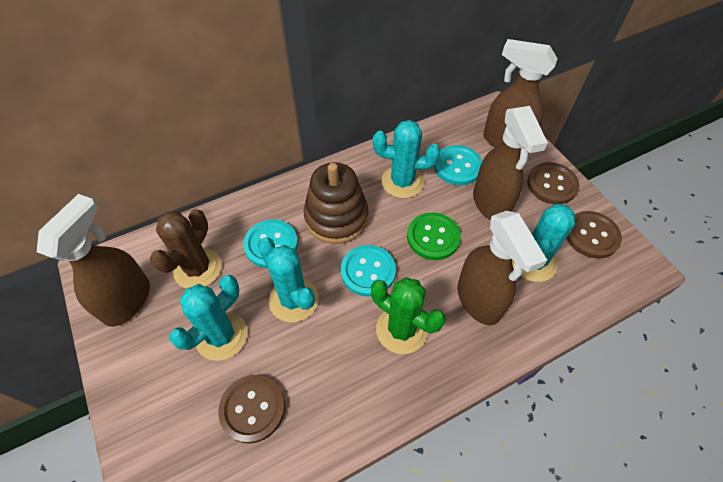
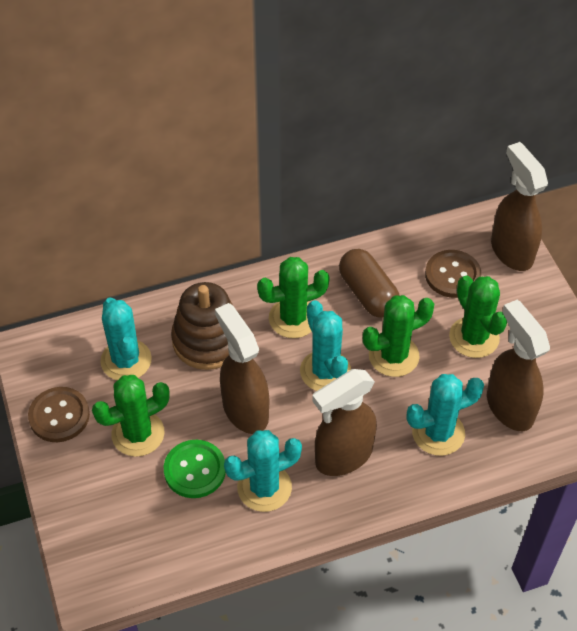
brown button: [218,375,285,444] [527,162,579,204] [567,211,622,259] = 3 -> [28,387,90,442] [425,250,481,298] = 2
brown cactus: [150,209,222,288] = 1 -> none = 0
brown capsule: none = 0 -> [339,249,400,318] = 1
green cactus: [371,277,446,354] = 1 -> [92,375,170,457] [257,257,330,338] [363,295,434,377] [449,275,507,358] = 4
turquoise button: [243,220,298,268] [341,245,396,297] [434,145,482,185] = 3 -> none = 0

